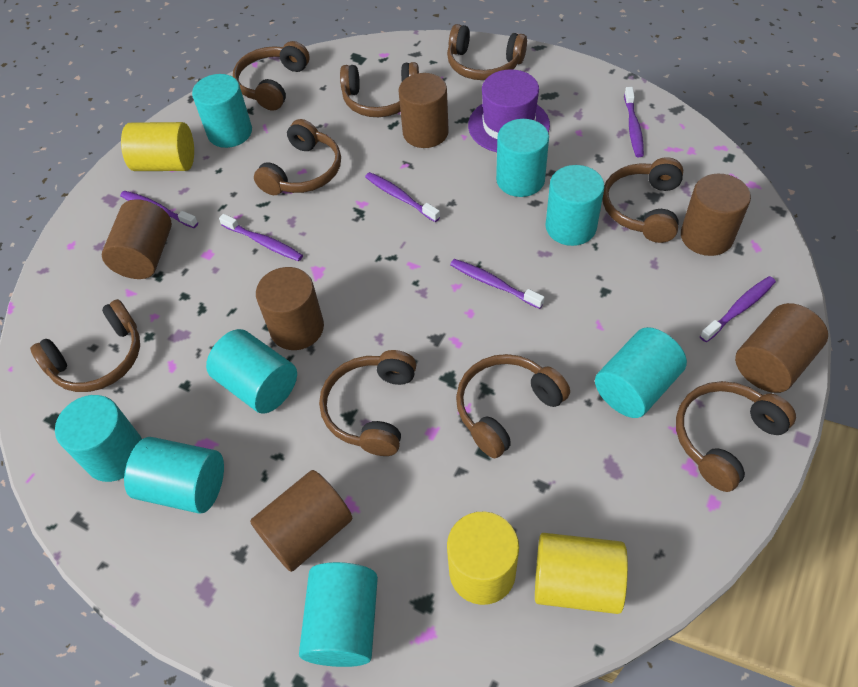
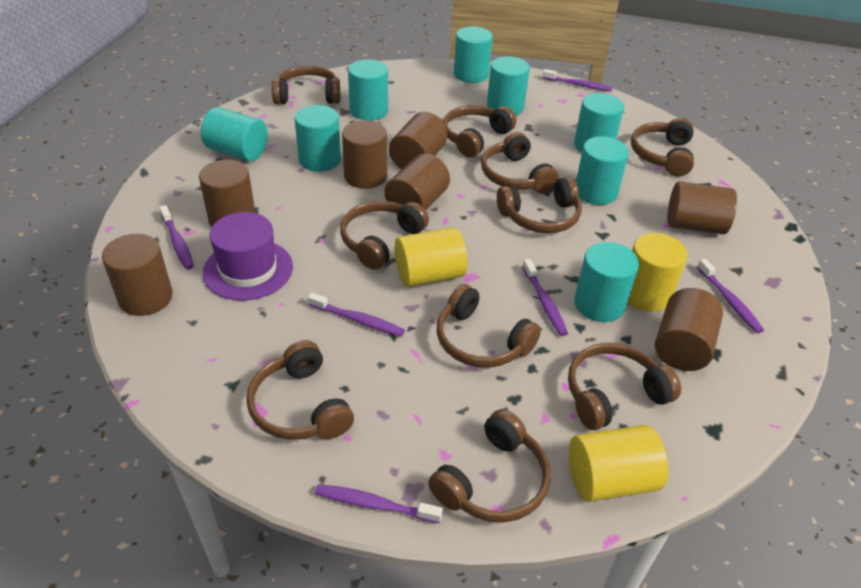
brown cylinder: [102,199,172,279] [250,470,352,572] [256,267,324,350] [399,73,449,148] [681,174,751,256] [735,303,828,393] = 6 -> [102,234,173,316] [199,160,256,227] [342,121,387,189] [384,153,450,214] [389,112,448,170] [655,288,723,371] [667,181,737,234] = 7
brown headphones: [30,299,140,392] [233,41,309,111] [254,119,341,195] [319,350,416,456] [340,62,419,117] [447,24,527,80] [456,354,570,458] [603,157,683,243] [676,381,796,492] = 9 -> [246,340,354,440] [271,66,341,104] [340,201,429,270] [428,409,551,523] [437,284,541,368] [443,105,516,157] [481,132,559,194] [497,177,582,233] [568,343,681,430] [631,118,694,176] = 10

